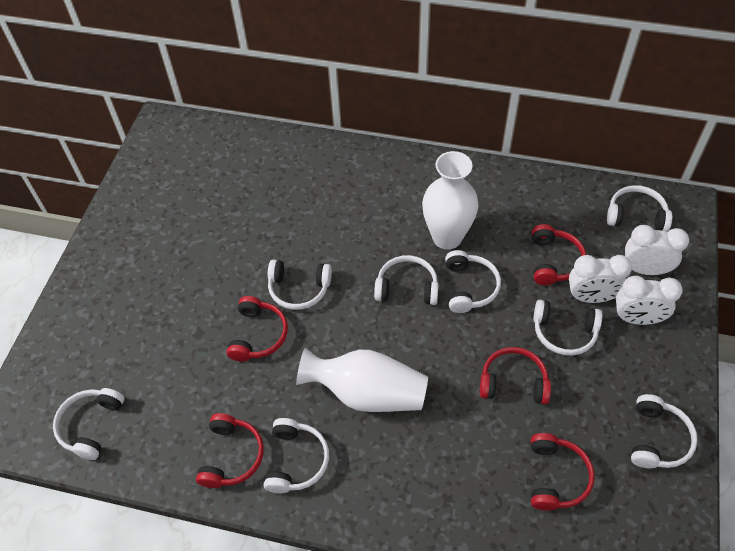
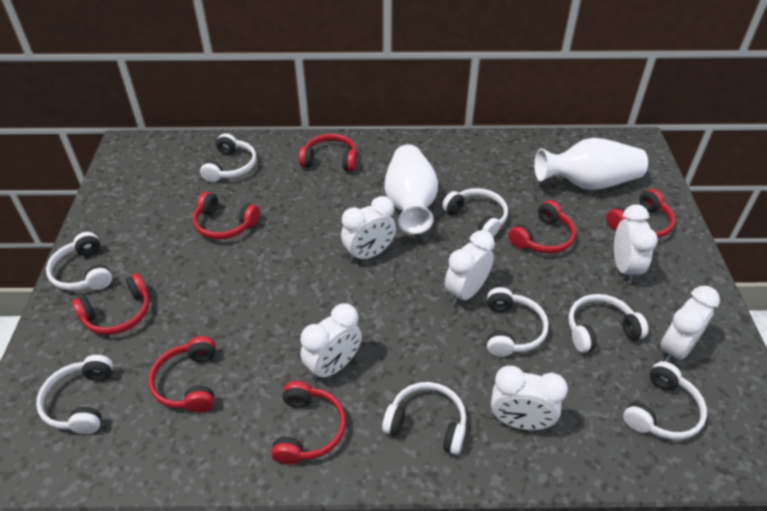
red headphones: [196,413,264,488] [226,296,288,362] [480,347,551,404] [531,433,595,511] [532,224,586,285] = 5 -> [72,273,150,335] [148,336,216,413] [193,192,260,240] [271,381,346,465] [299,134,357,171] [508,200,576,254] [606,189,675,238] = 7
white clock: [569,255,632,303] [615,276,683,325] [625,225,689,275] = 3 -> [300,304,362,381] [341,196,396,262] [445,230,495,305] [491,366,568,430] [614,204,658,283] [660,286,720,362] = 6

